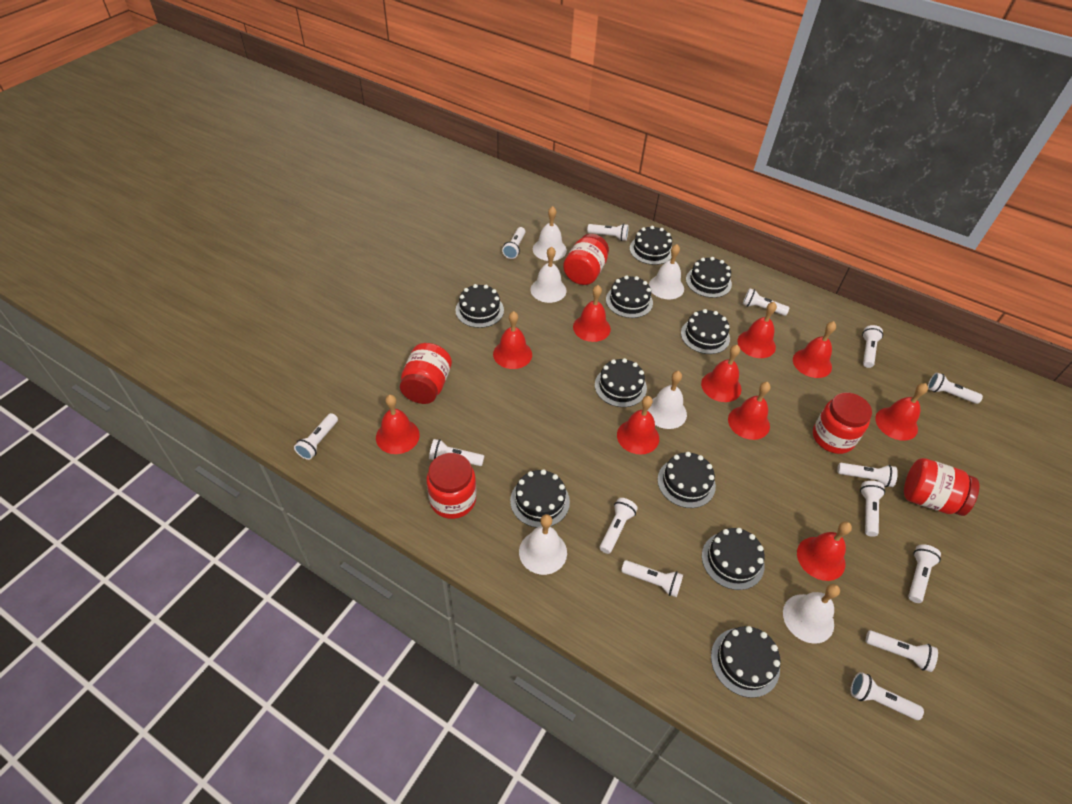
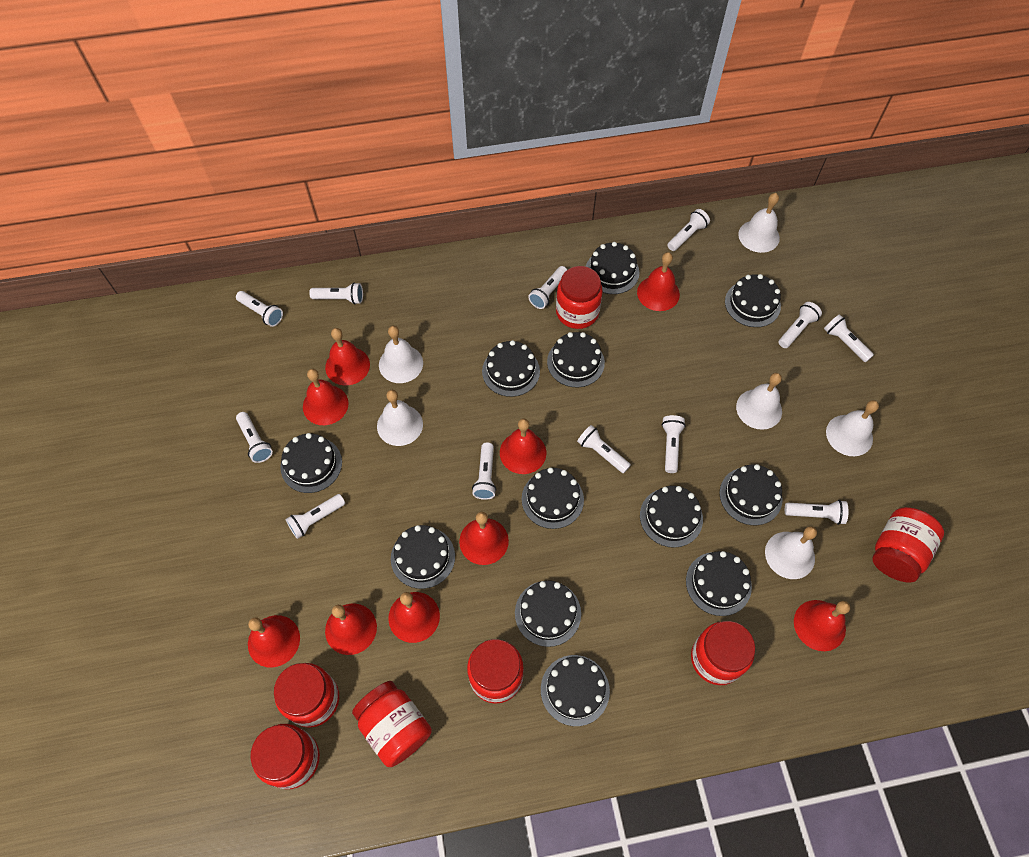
black cake: [456,284,504,328] [510,469,570,528] [595,358,647,407] [606,275,653,318] [630,226,672,265] [657,452,716,508] [681,309,730,354] [686,257,732,298] [702,528,765,590] [711,626,780,698] = 10 -> [280,433,342,493] [391,525,455,589] [482,340,540,397] [515,581,581,647] [522,467,584,529] [541,655,610,726] [547,332,605,388] [586,242,639,294] [640,486,703,548] [686,551,752,616] [719,464,783,525] [725,274,781,327] = 12
red bell: [376,395,420,454] [493,311,532,369] [573,285,611,342] [617,396,659,454] [701,345,742,402] [728,382,771,440] [738,302,777,358] [793,321,836,378] [797,521,852,581] [875,383,928,441] = 10 -> [248,615,300,668] [303,369,349,425] [325,328,370,385] [325,604,377,655] [388,592,440,643] [459,512,509,565] [500,418,546,474] [637,252,680,311] [794,600,850,651] = 9
red jar: [400,343,452,404] [426,453,477,519] [563,234,609,285] [813,392,872,454] [904,458,979,516] = 5 -> [250,724,320,789] [274,663,339,728] [352,681,432,767] [467,639,524,704] [556,266,603,329] [691,621,755,685] [872,507,944,583] = 7
white flashlight: [294,413,338,460] [429,439,484,466] [502,227,525,259] [587,224,629,241] [599,498,638,554] [621,560,683,597] [743,288,789,316] [837,463,898,487] [851,672,924,720] [860,481,885,537] [862,325,883,368] [865,630,938,672] [908,544,941,603] [928,372,983,404] = 14 -> [236,291,283,327] [236,412,273,463] [285,494,345,539] [309,282,363,304] [472,442,496,500] [528,266,567,309] [577,425,631,473] [662,415,686,473] [667,209,710,251] [778,302,822,348] [785,500,848,525] [824,314,874,362] = 12

